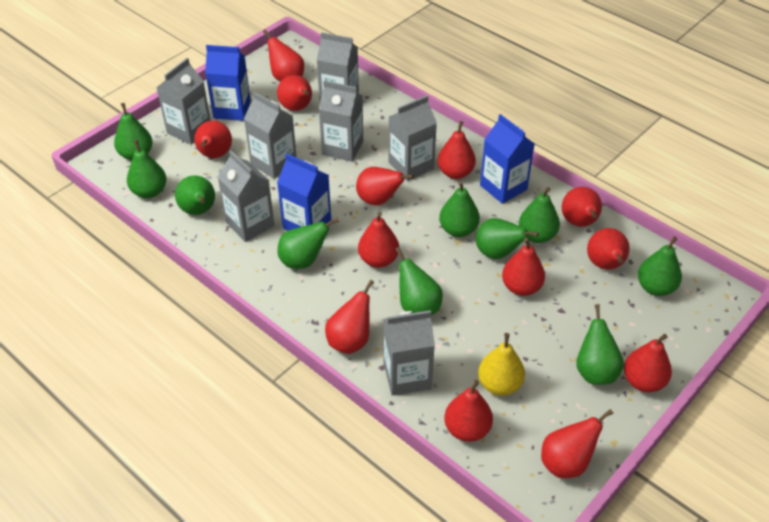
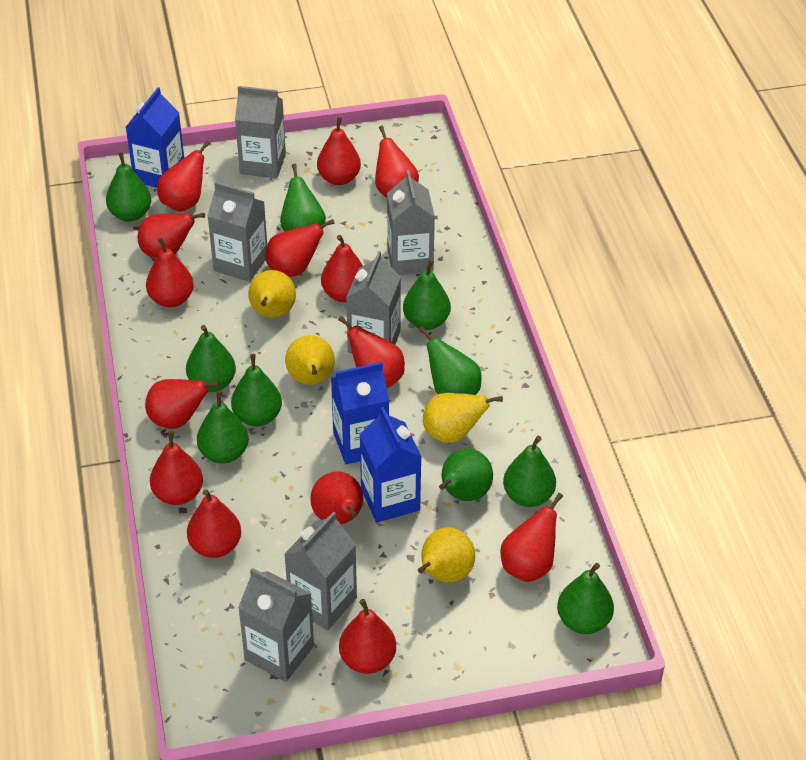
grey carton: [156,58,211,144] [217,150,274,242] [244,92,297,179] [317,32,359,101] [319,80,363,162] [383,310,435,396] [389,95,437,181] = 7 -> [207,182,267,282] [235,86,286,178] [238,568,314,682] [284,511,357,630] [346,251,401,353] [387,170,435,275] = 6
red pear: [194,121,232,158] [263,29,304,82] [277,75,312,111] [325,280,374,354] [356,167,414,206] [358,212,399,268] [438,121,476,179] [444,380,493,442] [502,238,545,296] [541,409,613,478] [562,187,602,227] [587,228,630,270] [624,334,672,392] = 13 -> [137,213,205,258] [145,379,220,429] [146,237,194,307] [150,431,203,505] [157,140,211,212] [187,489,241,558] [265,219,335,277] [310,472,363,524] [317,117,361,185] [321,235,363,302] [338,316,405,388] [339,599,396,674] [375,126,419,198] [500,493,563,582] = 14
yellow pear: [478,333,525,396] = 1 -> [248,270,296,318] [285,335,335,385] [418,527,475,582] [423,393,503,443] = 4

